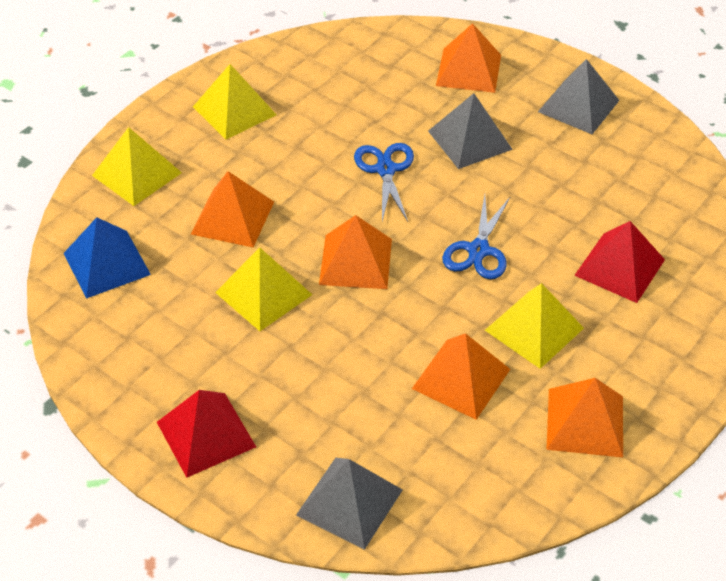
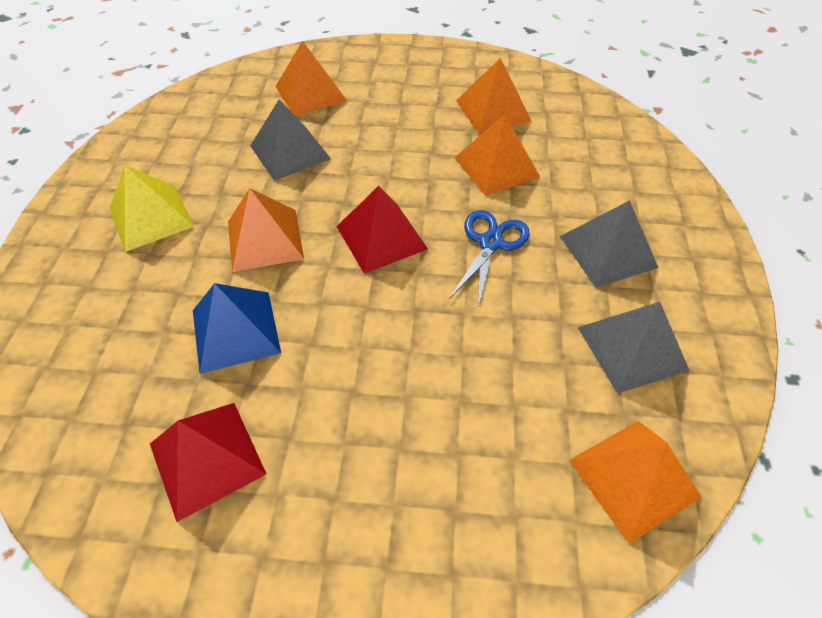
blue scissors: [354,143,414,222] [442,195,510,279] = 2 -> [449,210,530,308] = 1
yellow pyramid: [92,127,182,206] [193,64,277,140] [215,247,312,331] [485,283,584,369] = 4 -> [110,165,194,252] = 1

